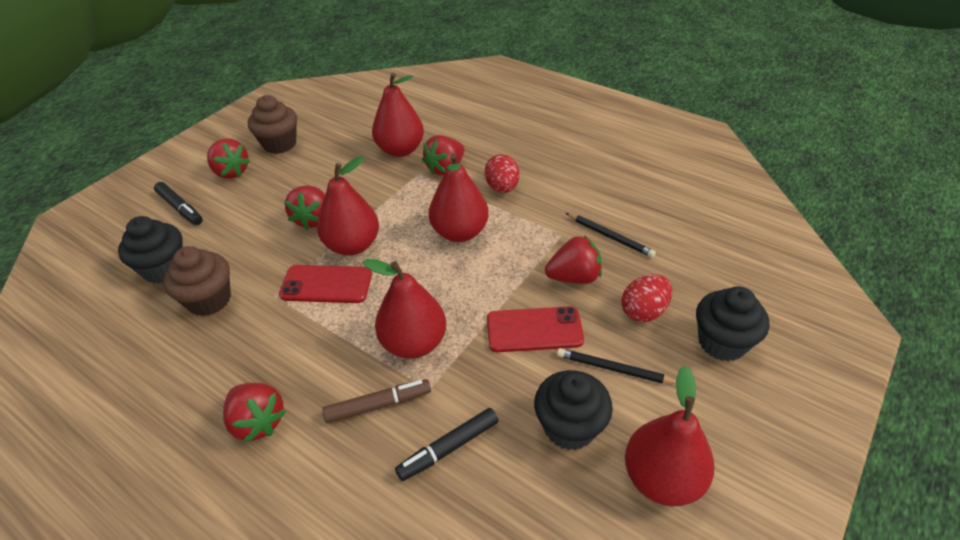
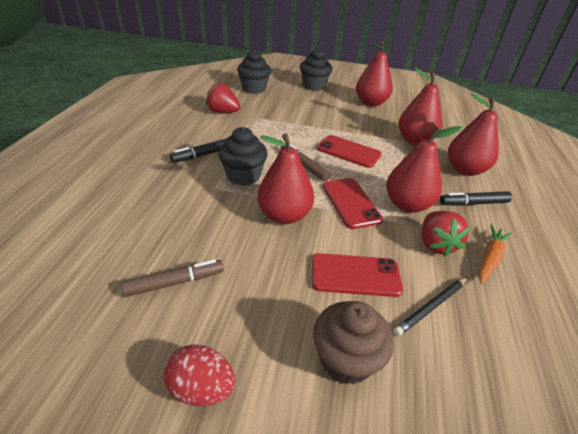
black pencil: [557,348,676,384] [566,213,656,258] = 2 -> [393,277,468,336] = 1
brown cupcake: [163,246,231,316] [248,95,297,154] = 2 -> [313,301,394,385] = 1
brown marker: [322,379,431,423] = 1 -> [121,259,224,297] [281,143,331,182] = 2
orange carrot: none = 0 -> [479,225,512,284] = 1
red egg: [485,154,519,193] [621,274,672,322] = 2 -> [164,345,236,407] = 1
red phone: [279,265,372,303] [487,306,584,352] = 2 -> [312,253,403,297] [317,135,382,168] [323,178,383,229] = 3
red strawberry: [207,138,250,179] [223,383,286,443] [284,185,325,230] [422,135,465,176] [545,236,602,284] = 5 -> [206,83,240,113] [422,211,471,257] = 2

